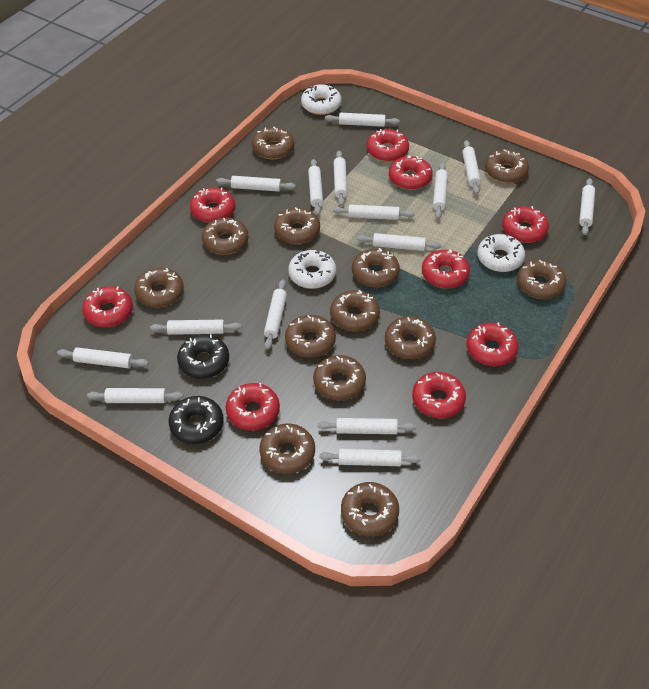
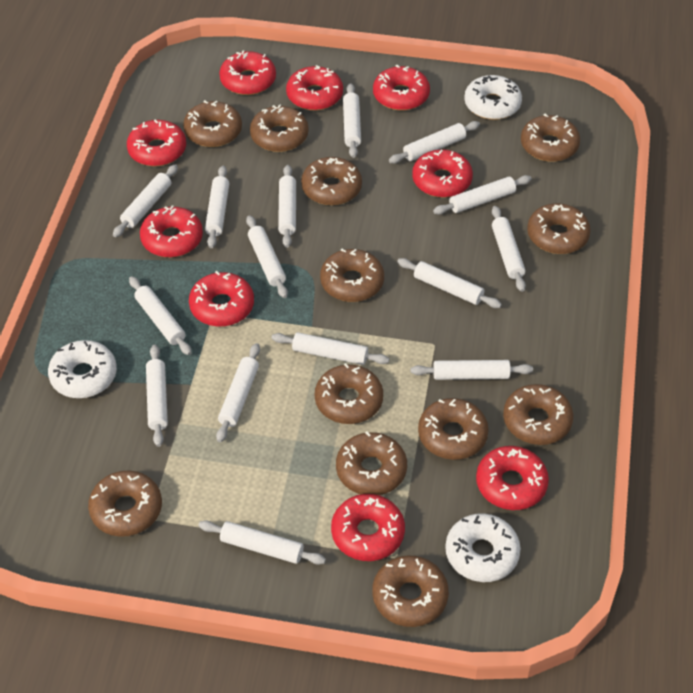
black donut: [169,396,223,444] [177,334,229,379] = 2 -> none = 0
brown donut: [134,268,184,308] [202,218,248,255] [252,127,294,159] [259,424,315,474] [274,207,320,244] [285,315,336,358] [313,355,366,401] [330,290,380,331] [341,482,399,537] [352,248,400,287] [385,316,436,359] [485,149,529,183] [517,260,566,299] = 13 -> [88,470,162,537] [183,100,242,147] [250,104,309,152] [301,157,362,205] [315,363,383,424] [320,249,384,302] [336,431,407,495] [372,555,449,627] [418,398,489,460] [503,384,573,445] [521,114,580,162] [527,204,591,254] = 12

